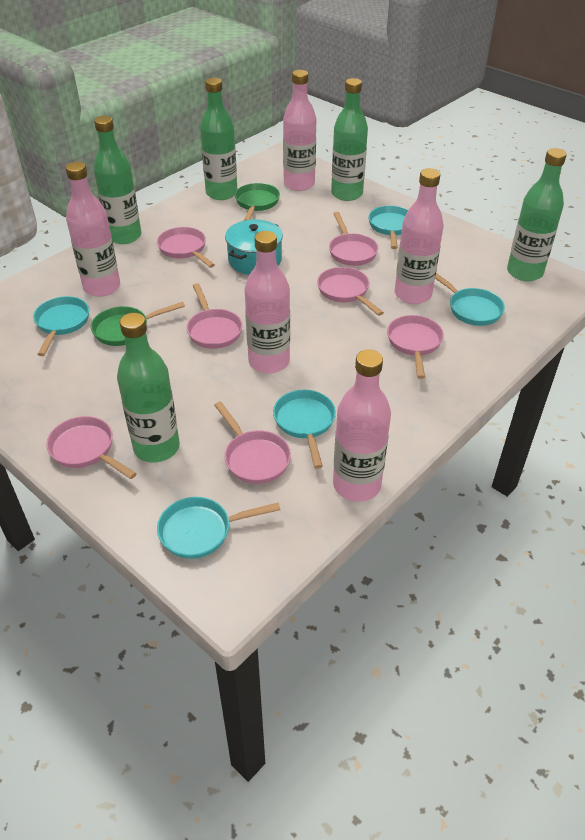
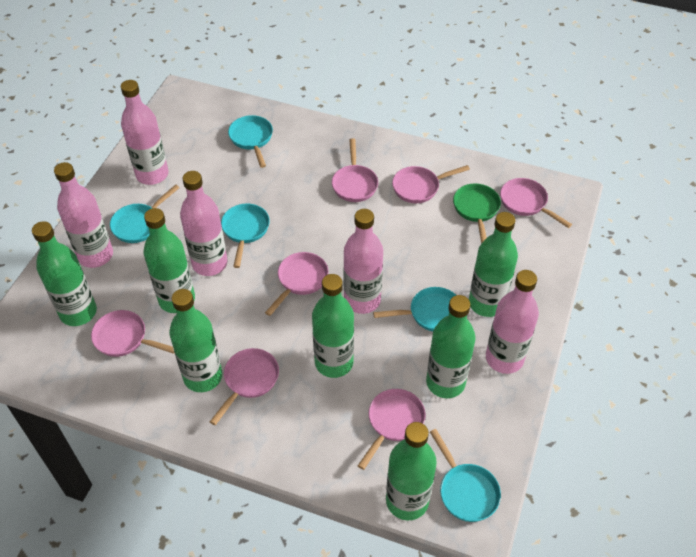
green bottle: [93,116,141,244] [117,313,180,462] [200,78,237,200] [331,78,368,201] [507,148,567,281] = 5 -> [32,221,97,326] [144,208,195,313] [169,289,222,392] [312,274,354,378] [386,422,437,520] [426,295,476,398] [469,212,518,317] = 7
green pan: [91,302,185,346] [235,183,280,221] = 2 -> [453,183,501,244] = 1
turquoise pot: [225,219,283,275] = 1 -> none = 0

